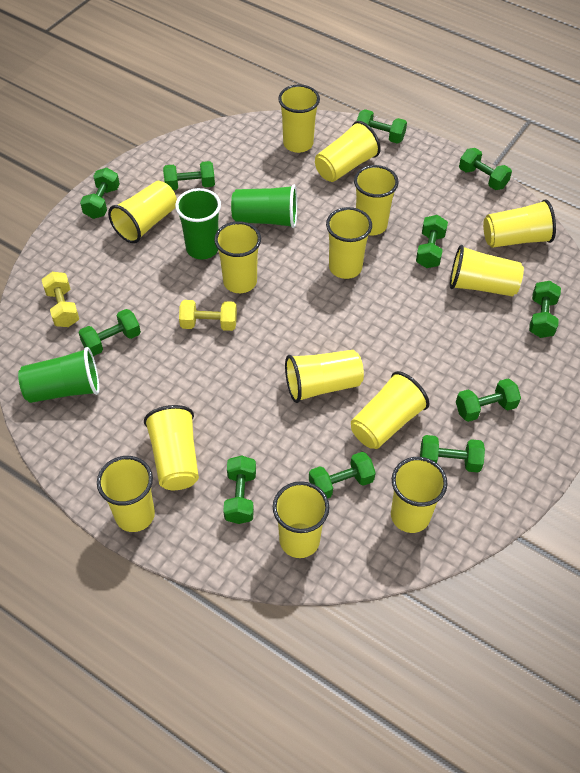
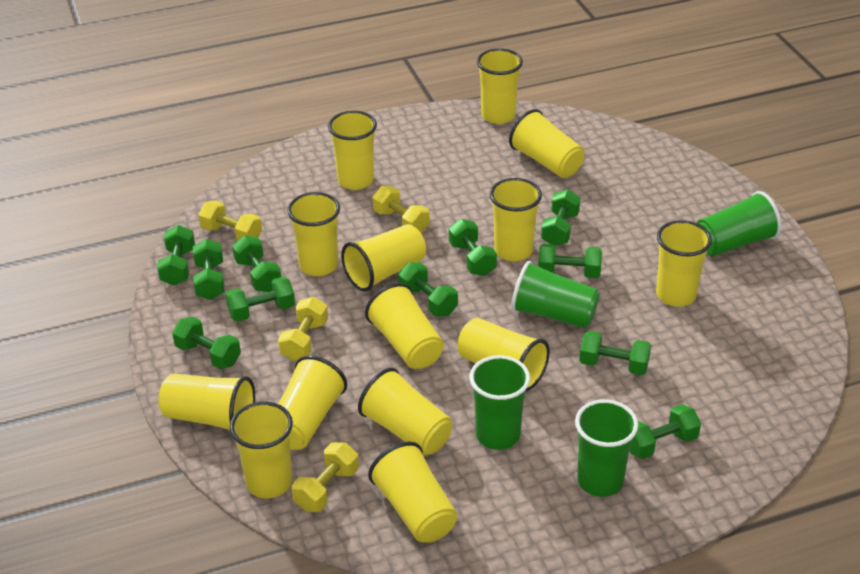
green cup: [18,347,99,403] [175,188,221,259] [231,185,297,228] = 3 -> [469,355,530,450] [511,261,600,328] [575,399,638,497] [697,191,781,256] = 4
yellow dumbbell: [42,272,79,327] [179,300,237,331] = 2 -> [198,201,262,241] [278,297,328,361] [292,442,359,512] [373,186,430,234] = 4

